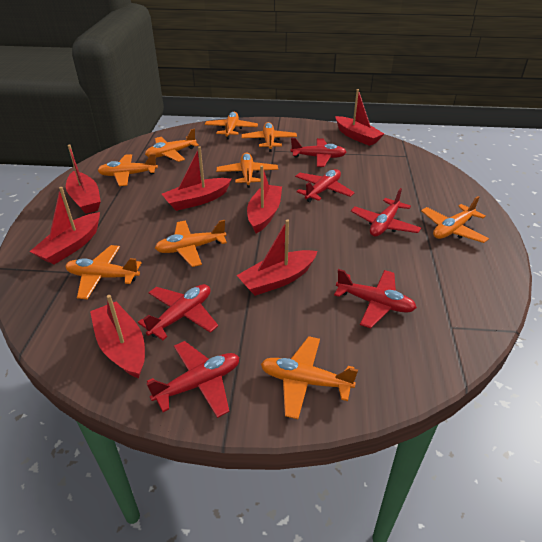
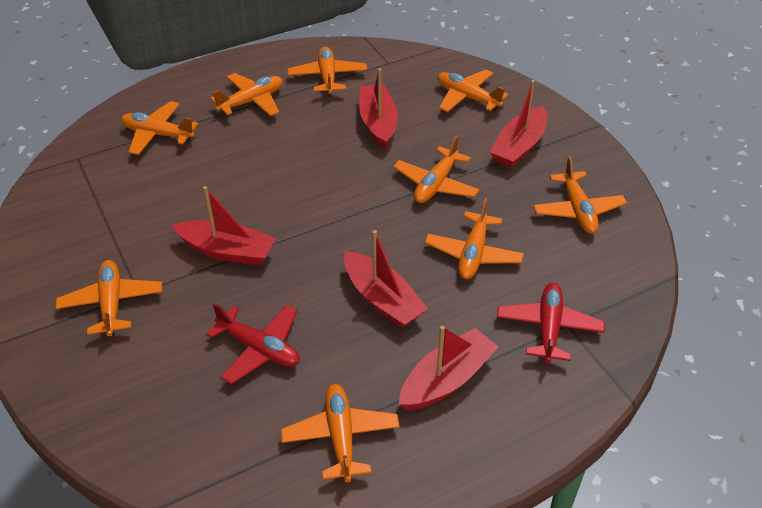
red boat: [30,187,100,265] [66,144,101,214] [90,295,145,379] [162,147,231,211] [237,219,318,296] [247,165,282,233] [335,89,384,146] = 7 -> [172,186,276,265] [344,230,428,328] [359,68,398,149] [399,326,498,411] [490,80,547,168] = 5
red plane: [138,284,218,340] [146,341,239,418] [291,138,346,167] [295,169,355,202] [334,269,417,328] [351,188,421,237] = 6 -> [206,303,300,384] [497,283,605,363] = 2

